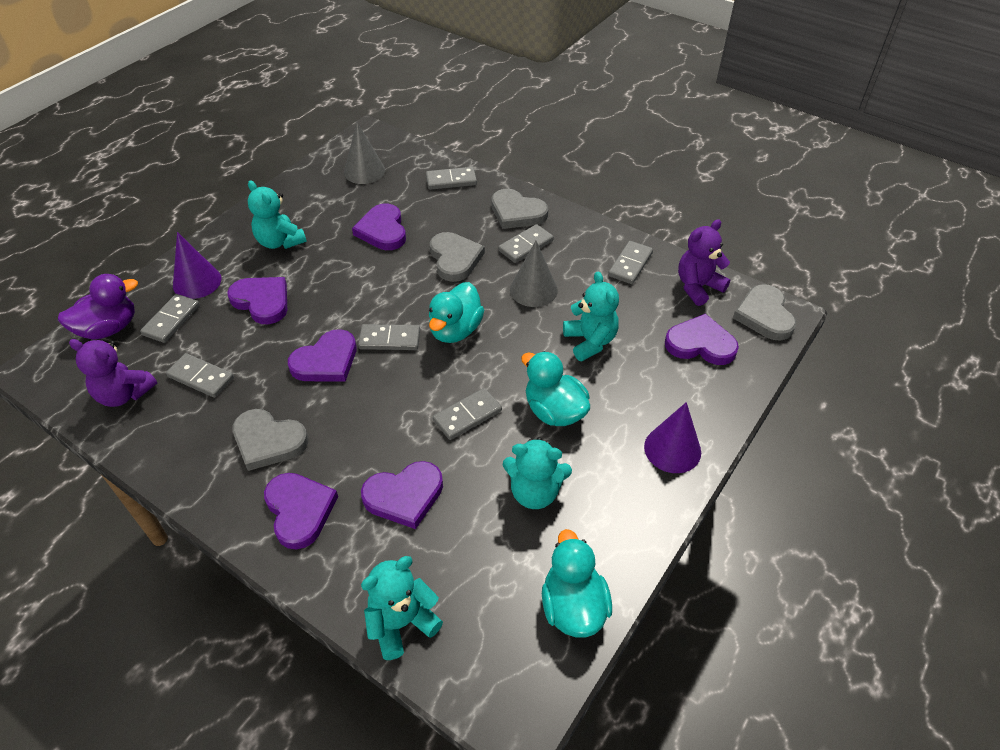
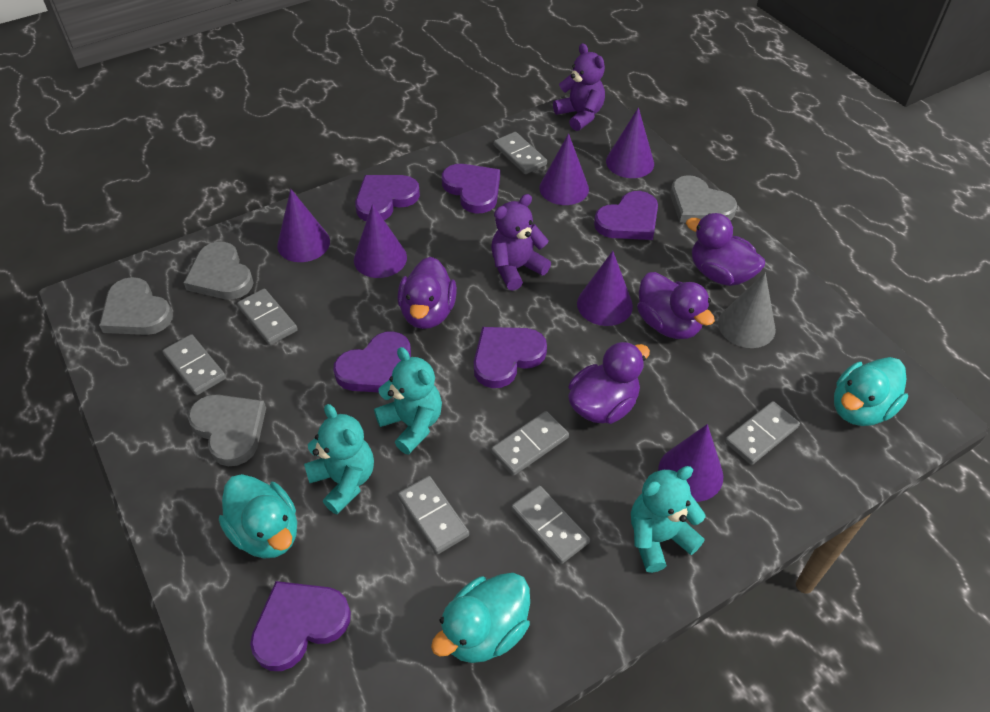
grey cone: [344,122,385,184] [510,241,558,307] = 2 -> [718,273,776,348] = 1
purple cone: [173,232,221,299] [644,402,701,473] = 2 -> [277,189,330,262] [354,204,407,278] [539,133,589,205] [577,251,633,326] [606,107,654,178] [658,424,723,502] = 6
purple duck: [58,274,138,340] = 1 -> [397,257,457,329] [568,341,650,424] [637,272,715,339] [686,213,765,286] = 4
turquoise teddy bear: [248,181,307,249] [361,556,443,660] [503,437,572,509] [563,272,619,361] = 4 -> [304,404,374,514] [374,347,442,455] [631,466,706,573] = 3

